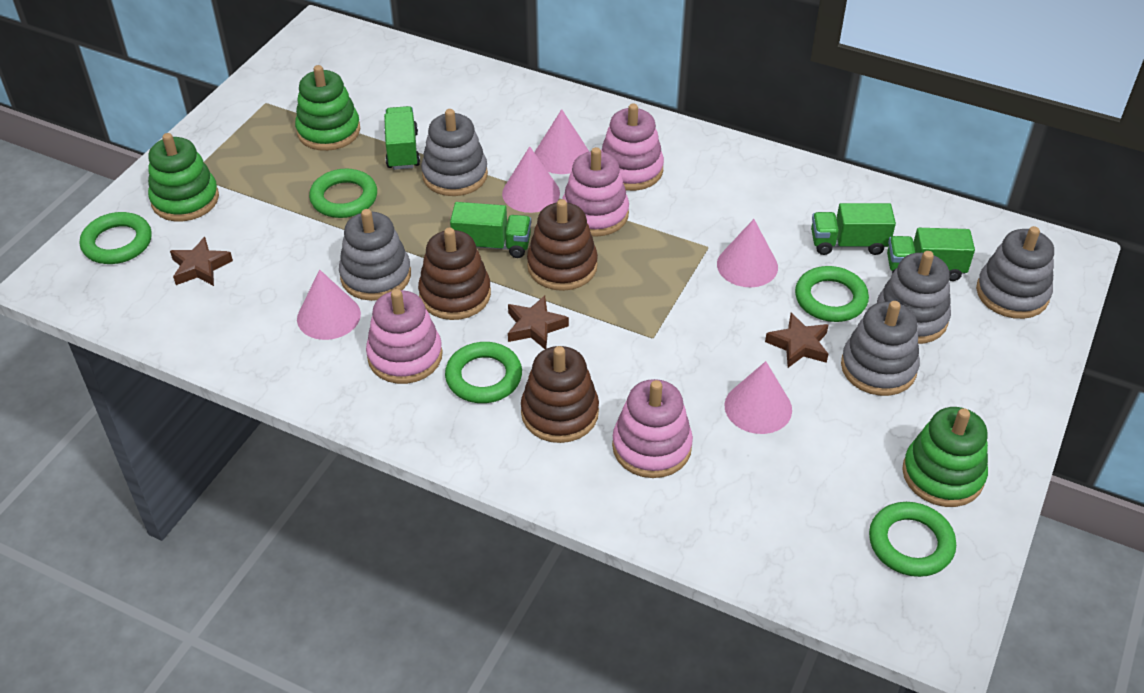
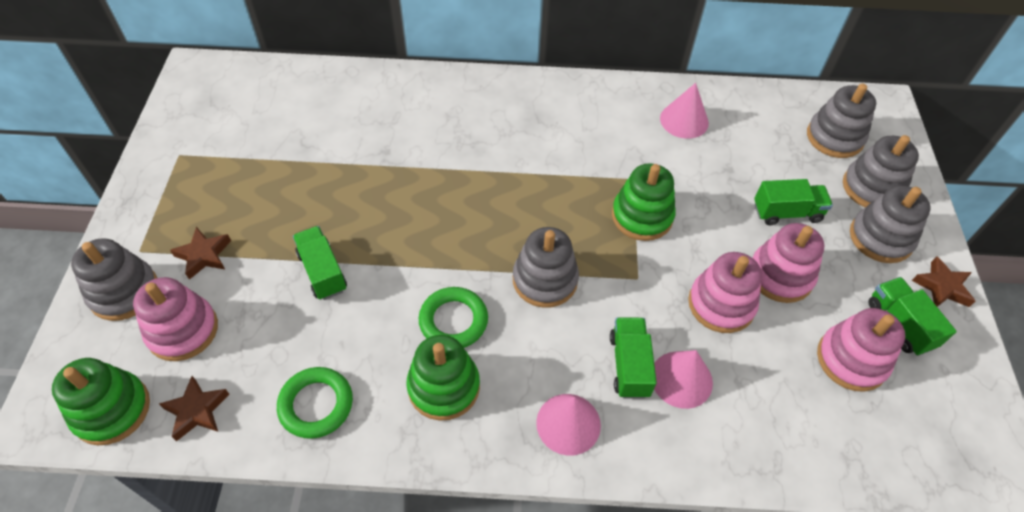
brown stacking toy: [418,228,491,320] [521,346,599,443] [527,199,598,291] = 3 -> none = 0
green ring: [80,212,152,264] [309,169,377,218] [445,342,522,403] [795,266,869,322] [869,502,956,577] = 5 -> [277,367,353,439] [419,287,488,348] = 2
pink cone: [297,270,361,340] [502,146,560,213] [535,109,589,174] [717,219,778,287] [725,361,792,434] = 5 -> [536,394,601,456] [654,350,713,409] [660,83,709,139] = 3

